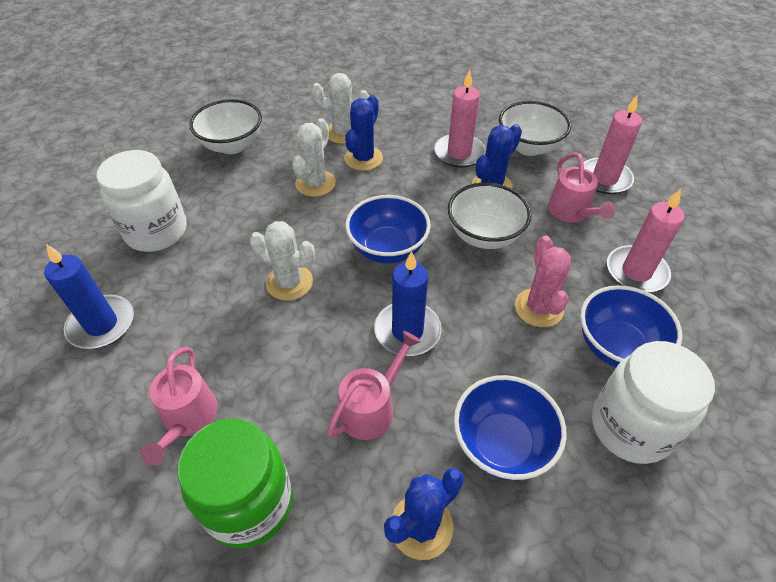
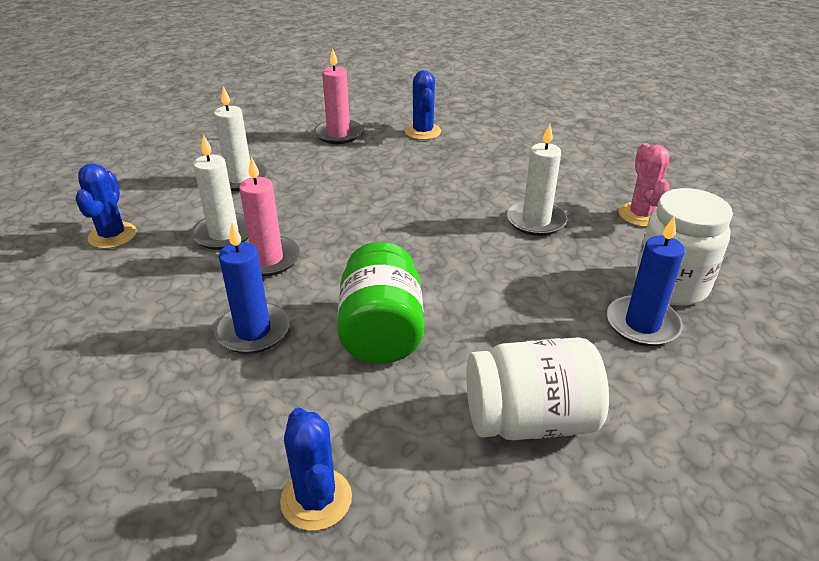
blue bowl: [345,195,431,263] [454,375,567,480] [580,285,682,367] = 3 -> none = 0
pink candle: [434,70,486,168] [584,95,642,194] [607,189,685,292] = 3 -> [239,157,300,276] [314,48,363,144] = 2
pink watering can: [140,347,218,465] [327,331,421,440] [548,153,616,223] = 3 -> none = 0
white bowl: [189,99,262,154] [448,183,532,249] [499,101,571,156] = 3 -> none = 0
white cactus: [250,221,315,301] [292,118,336,197] [311,73,369,144] = 3 -> none = 0
white candle: none = 0 -> [191,134,248,250] [214,86,267,191] [507,123,567,236] = 3

